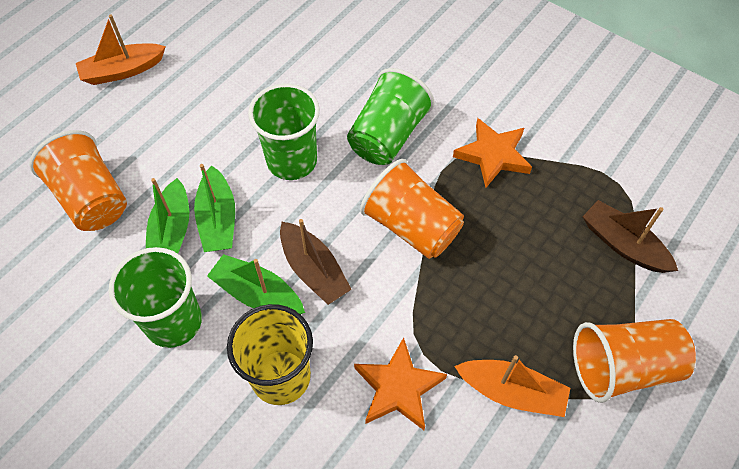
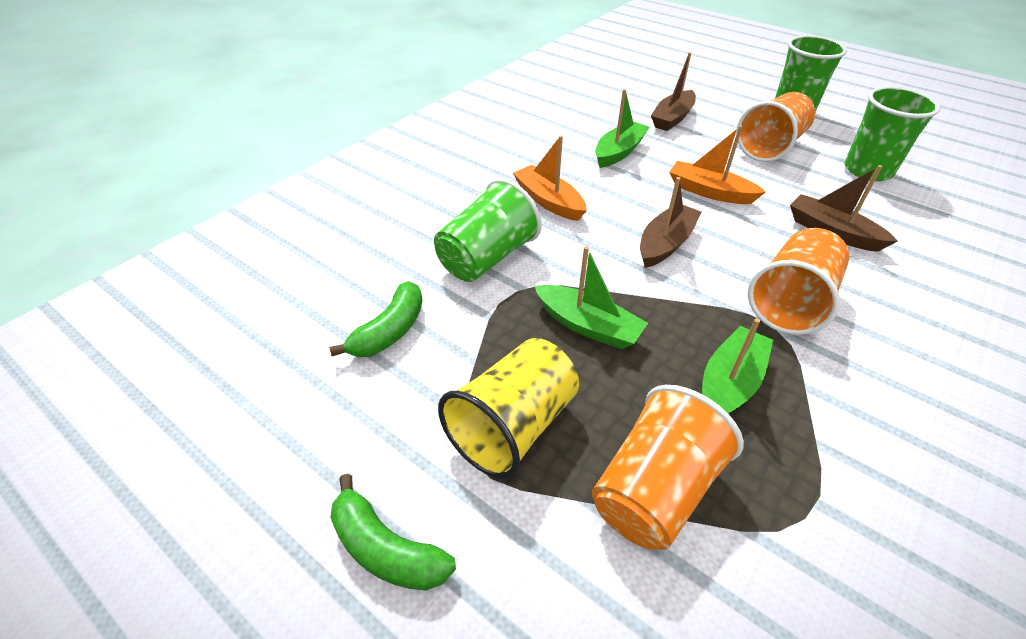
brown boat: [280,219,352,305] [582,200,678,273] = 2 -> [640,177,701,268] [651,52,696,131] [790,165,897,252] = 3
green banana: none = 0 -> [329,281,423,357] [330,474,456,591] = 2
orange star: [354,337,447,430] [453,118,532,188] = 2 -> none = 0

